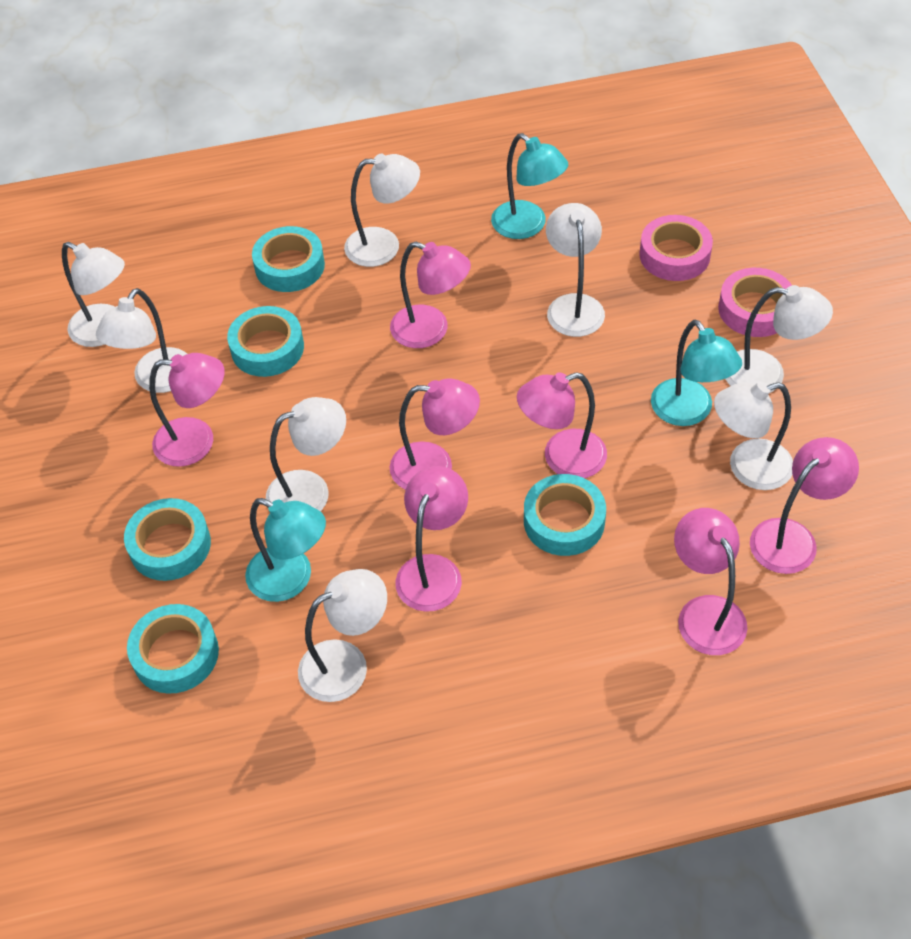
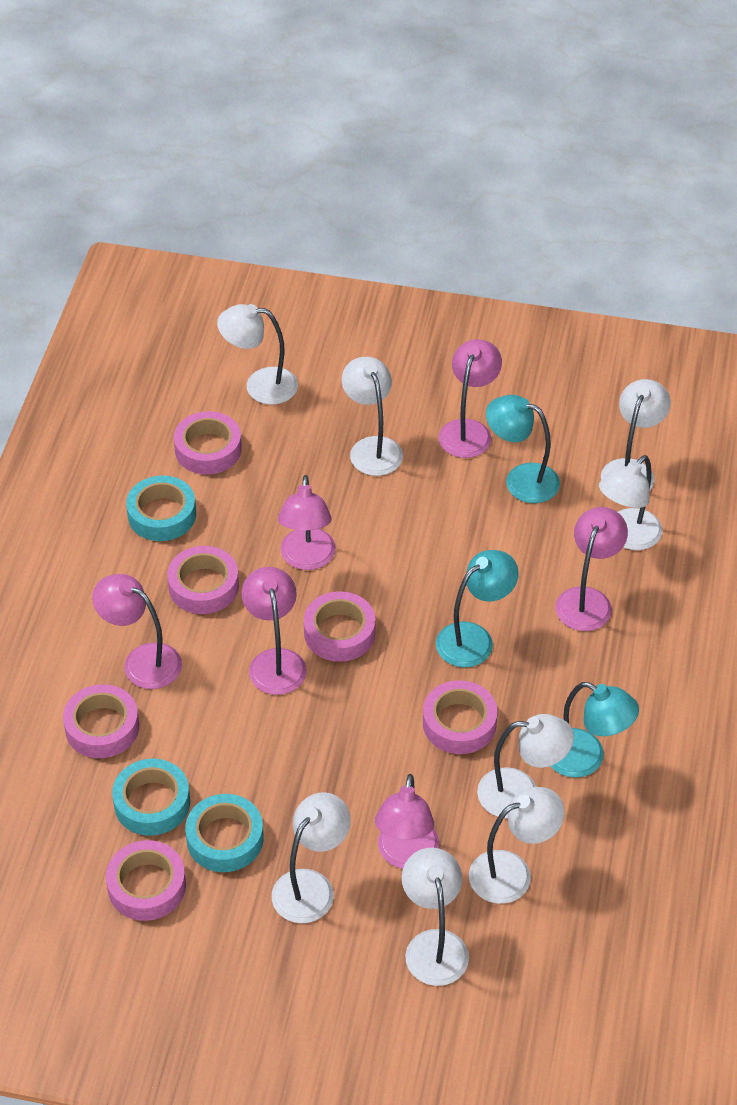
pink lamp: [149,353,225,467] [390,242,471,348] [390,379,480,490] [395,466,468,612] [517,372,607,478] [674,508,748,655] [750,437,859,574] = 7 -> [92,574,182,689] [241,567,307,695] [278,475,336,570] [375,774,439,869] [439,339,502,458] [555,507,628,631] = 6
pink tape: [639,215,713,281] [718,268,792,337] = 2 -> [63,684,139,758] [106,840,186,921] [167,546,239,614] [174,411,242,475] [304,591,376,662] [423,680,498,754] = 6
turquoise tape: [124,498,211,581] [127,604,219,694] [227,306,304,377] [252,226,325,292] [524,474,606,556] = 5 -> [112,759,190,836] [126,475,196,541] [185,794,264,872] = 3

